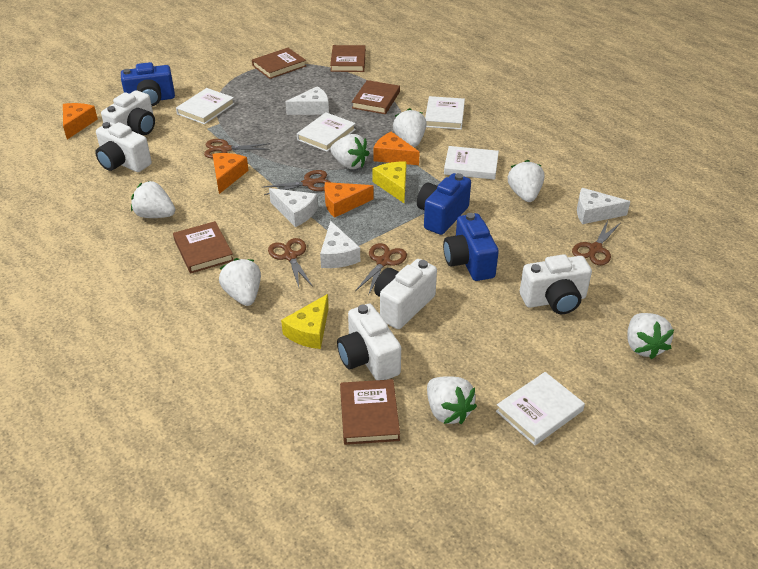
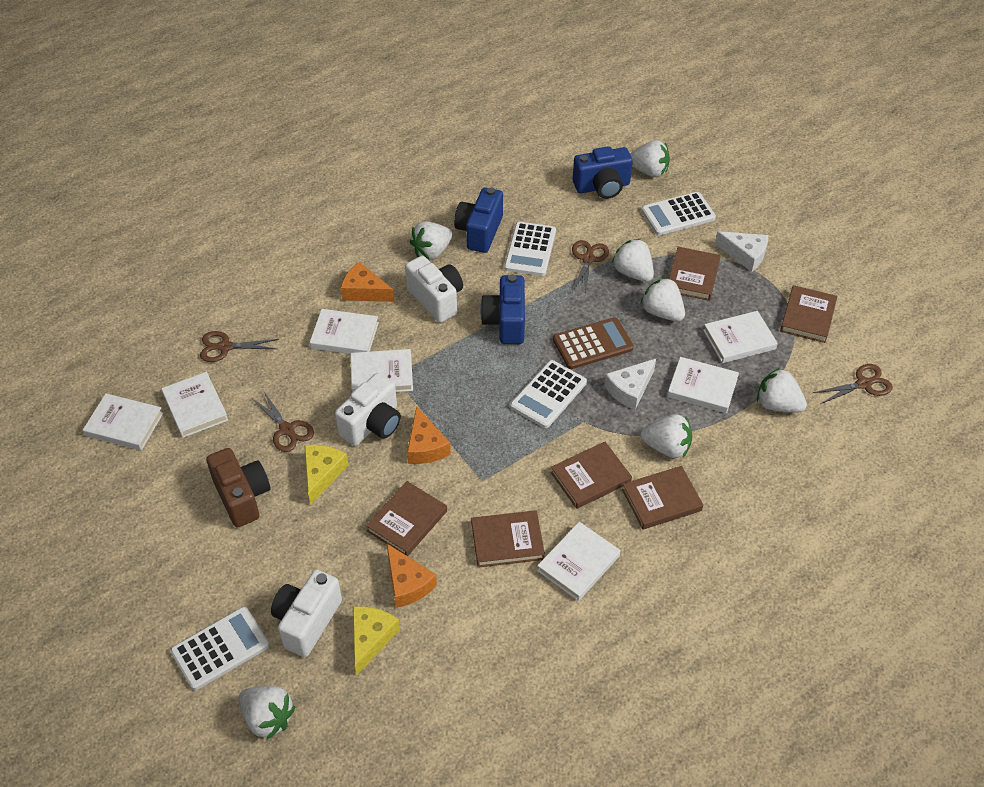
brown book: [173,221,234,274] [252,48,306,79] [330,45,366,72] [340,379,400,445] [352,80,400,114] = 5 -> [366,481,447,556] [471,510,545,568] [551,442,632,509] [622,466,703,530] [669,247,721,301] [780,285,837,343] = 6
brown calculator: none = 0 -> [553,317,634,369] = 1
brown camera: none = 0 -> [206,448,270,527] = 1
brown scissors: [204,139,270,159] [261,170,331,195] [268,238,313,287] [355,243,407,296] [572,220,620,265] = 5 -> [200,331,279,362] [251,390,314,452] [572,240,609,295] [813,364,893,404] = 4
orange cheese: [63,103,98,139] [213,153,249,194] [324,182,374,218] [374,132,420,165] = 4 -> [341,262,394,302] [387,544,437,608] [407,406,451,464] = 3
white book: [176,88,235,125] [297,112,356,152] [425,96,465,130] [444,146,499,180] [496,372,585,445] = 5 -> [83,393,163,450] [161,372,228,438] [310,309,379,354] [351,349,413,392] [537,522,620,601] [667,357,739,413] [703,311,778,363] = 7
white calculator: none = 0 -> [170,607,269,690] [504,222,556,276] [510,360,587,428] [641,192,716,235] = 4
white camera: [95,122,152,172] [101,90,155,135] [337,304,401,380] [374,259,437,329] [520,254,592,314] = 5 -> [271,570,342,657] [335,373,401,446] [405,256,463,323] = 3
white cheese: [269,188,318,227] [285,86,329,115] [320,221,360,268] [577,188,630,224] = 4 -> [604,359,656,410] [715,231,768,272] = 2

